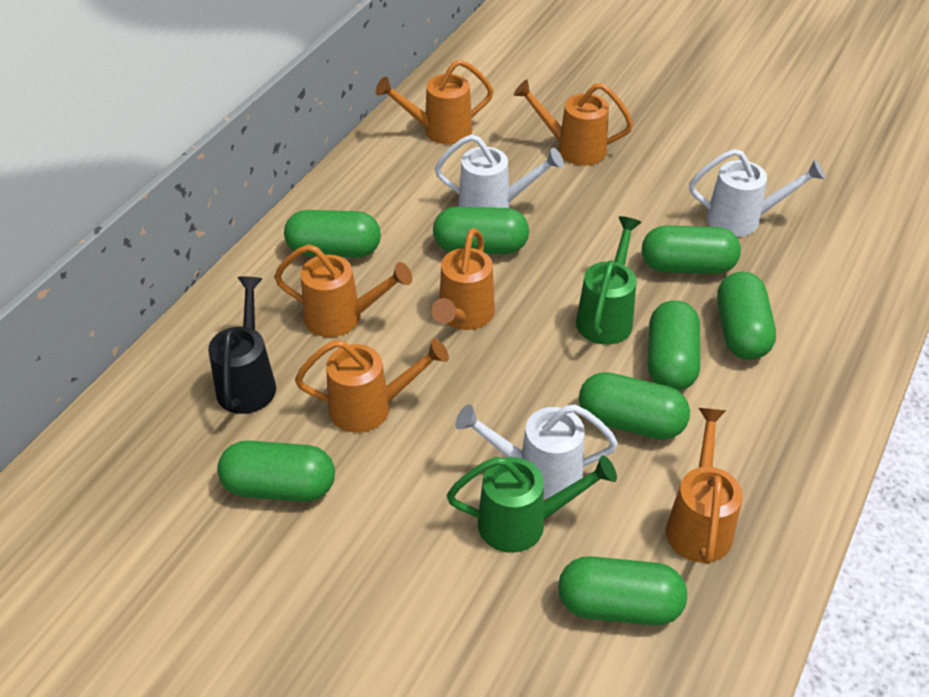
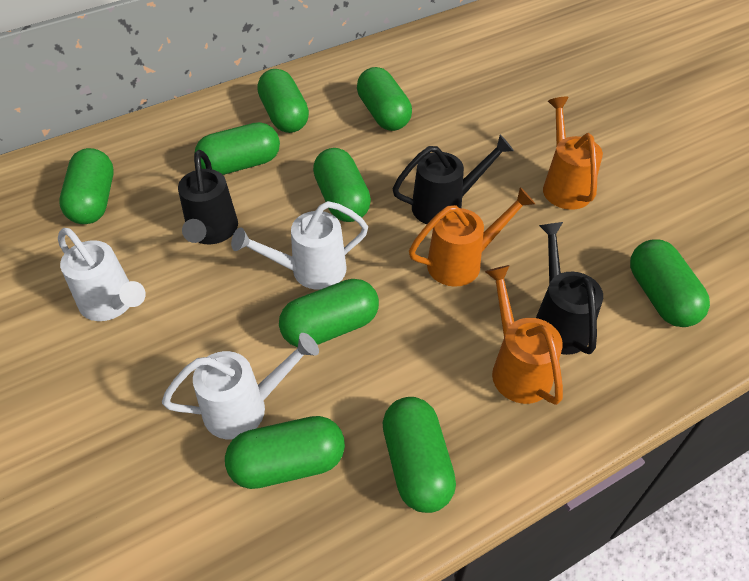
black watering can: [208,276,276,414] = 1 -> [178,150,238,244] [392,135,514,224] [536,222,603,355] = 3
green capsule: [217,440,335,502] [284,210,381,258] [433,207,529,254] [558,556,687,625] [579,372,690,440] [642,225,741,274] [648,300,700,391] [717,272,776,360] = 8 -> [59,148,114,224] [194,122,280,175] [225,416,345,489] [257,69,309,133] [279,279,379,347] [313,148,371,222] [357,67,412,131] [383,397,456,513] [630,239,710,327] = 9
green watering can: [447,455,617,553] [576,216,641,345] = 2 -> none = 0
orange watering can: [274,244,412,337] [295,339,449,433] [376,59,493,144] [431,228,495,330] [514,80,633,166] [666,408,743,564] = 6 -> [409,187,535,287] [485,265,563,405] [543,96,603,210] = 3

